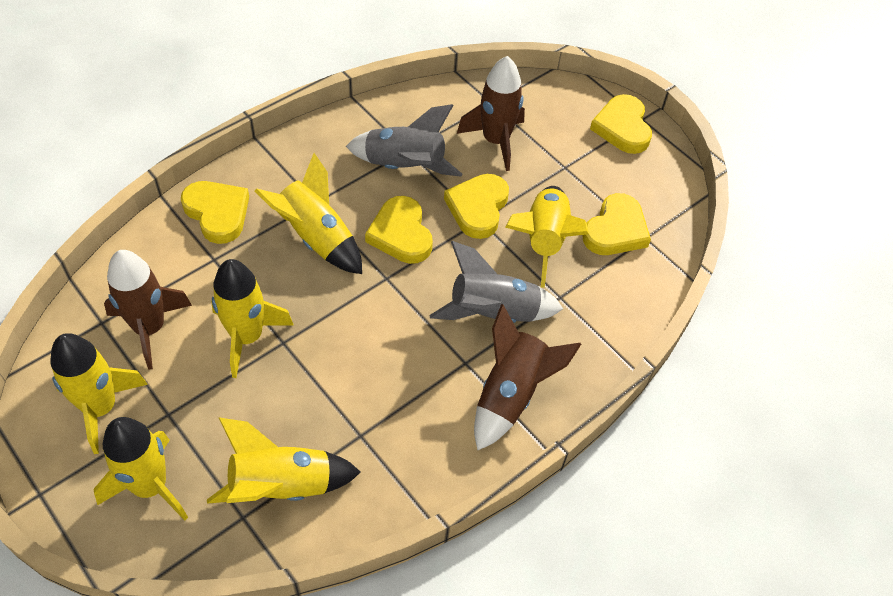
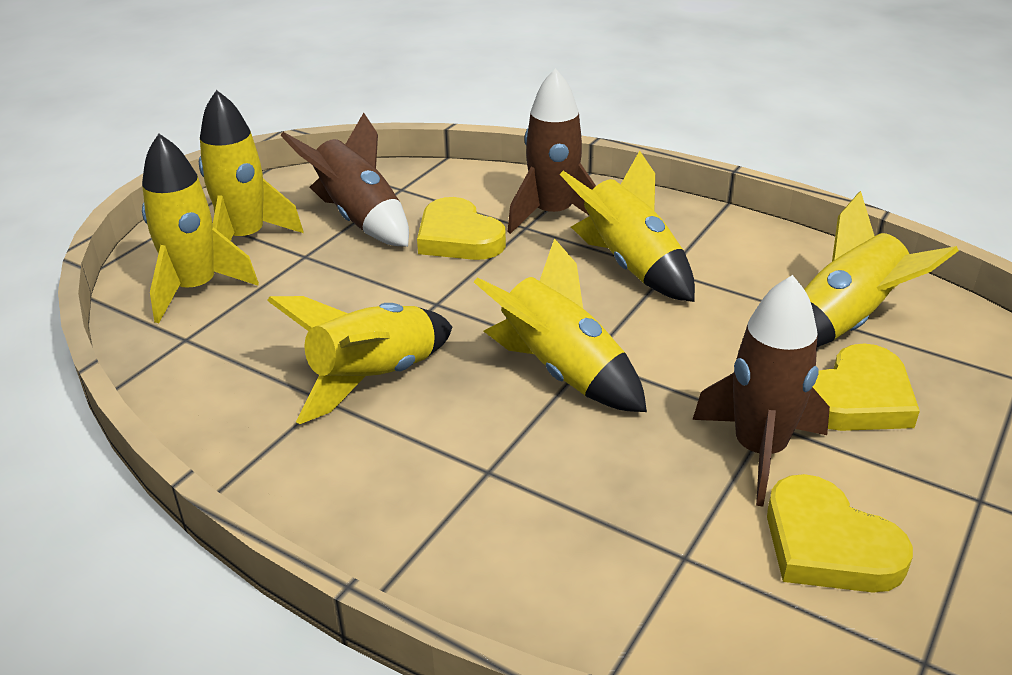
grey rocket: [346,104,462,177] [429,241,563,323] = 2 -> none = 0
yellow heart: [181,181,249,244] [365,196,433,264] [444,174,509,239] [582,193,651,255] [590,94,652,154] = 5 -> [417,197,506,260] [767,474,913,593] [813,343,920,431] = 3

